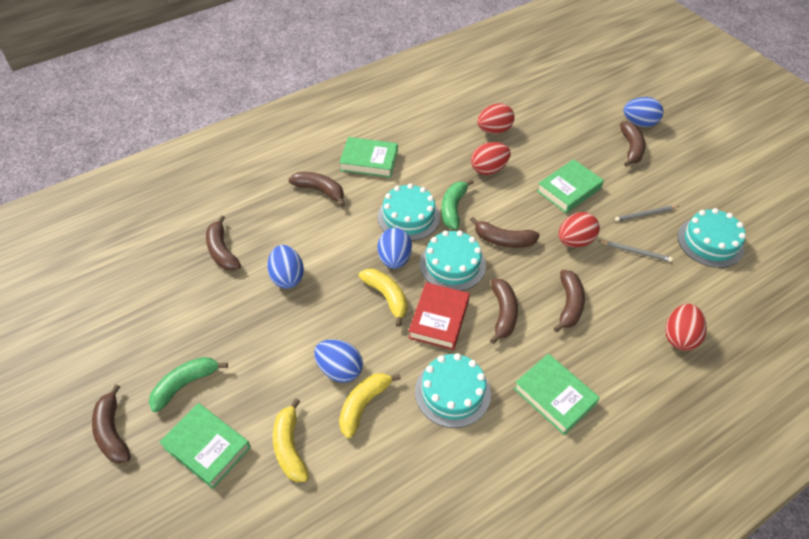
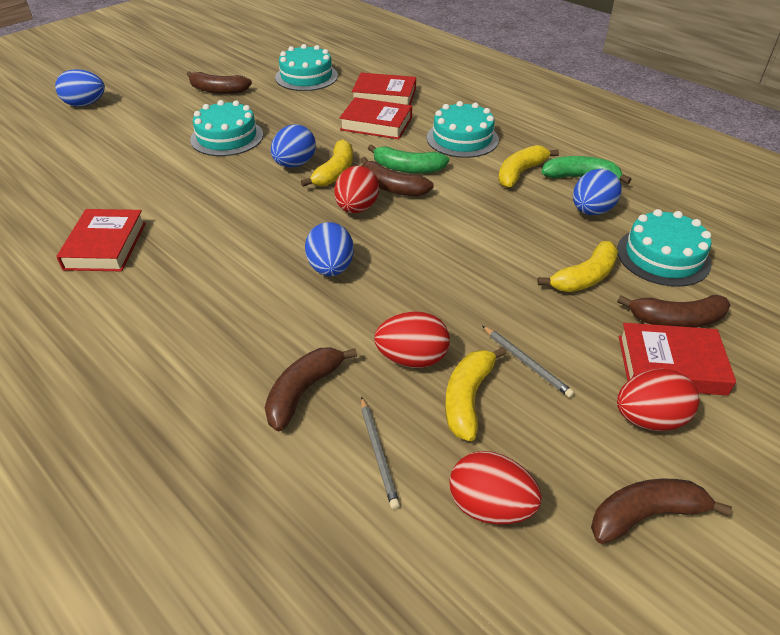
brown banana: [92,384,131,464] [206,215,241,271] [288,172,345,207] [470,217,540,248] [490,278,518,344] [554,270,585,332] [620,121,646,167] = 7 -> [187,71,252,94] [265,347,357,431] [361,157,434,196] [591,479,732,544] [617,295,731,328] = 5
green book: [159,403,251,489] [339,137,398,178] [514,354,600,435] [537,159,604,213] = 4 -> none = 0
red book: [408,282,470,350] = 1 -> [56,209,146,271] [339,97,412,139] [352,73,416,105] [619,323,736,395] = 4
yellow banana: [273,398,309,482] [339,373,401,438] [359,269,407,327] = 3 -> [301,139,353,187] [445,347,507,441] [498,145,559,188] [537,241,618,292] = 4

